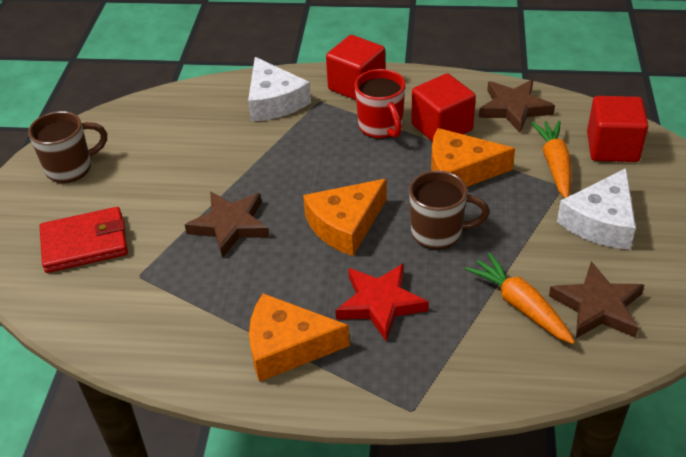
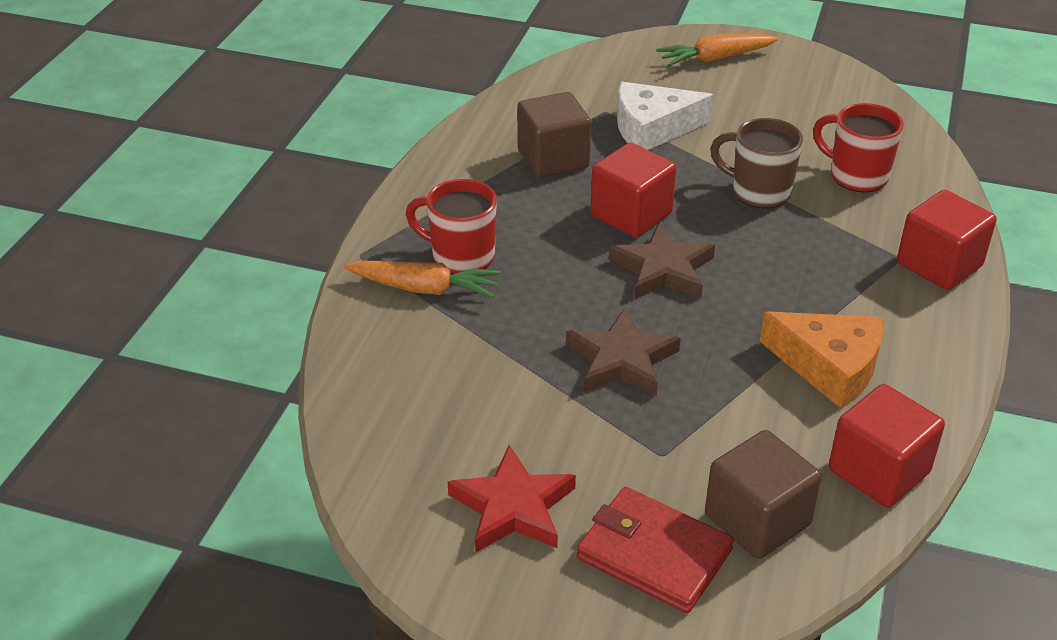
brown cube: none = 0 -> [517,92,591,178] [705,430,822,559] = 2
brown mug: [28,111,107,183] [409,170,490,250] = 2 -> [710,118,803,209] = 1
brown star: [185,192,270,258] [479,80,555,133] [549,261,644,338] = 3 -> [566,308,681,397] [609,223,715,299] = 2
orange cheese: [249,293,350,382] [303,179,387,256] [431,128,515,187] = 3 -> [760,312,883,409] = 1
red mug: [355,69,405,139] = 1 -> [406,179,497,274] [813,103,904,192] = 2
white cheese: [248,57,311,121] [557,168,636,250] = 2 -> [617,82,713,150] = 1

